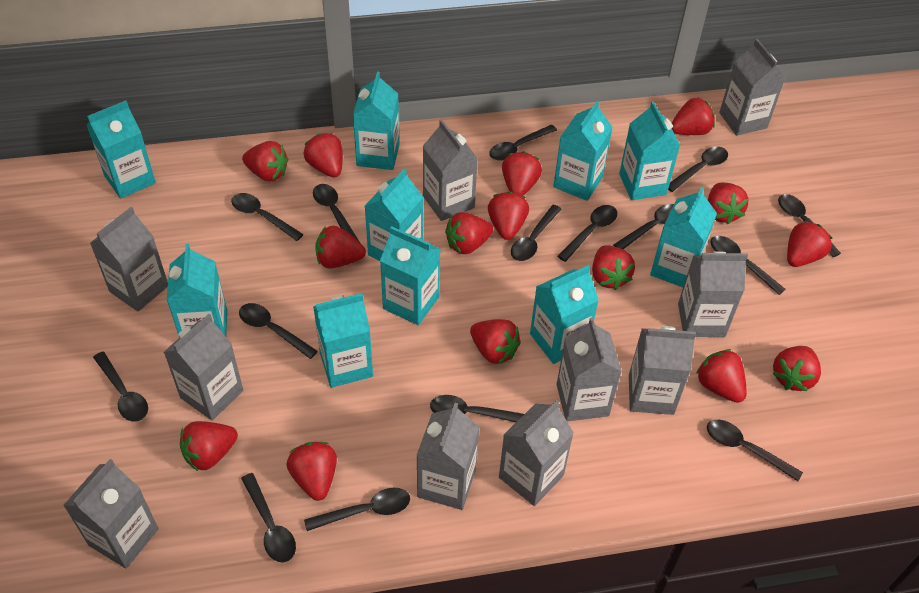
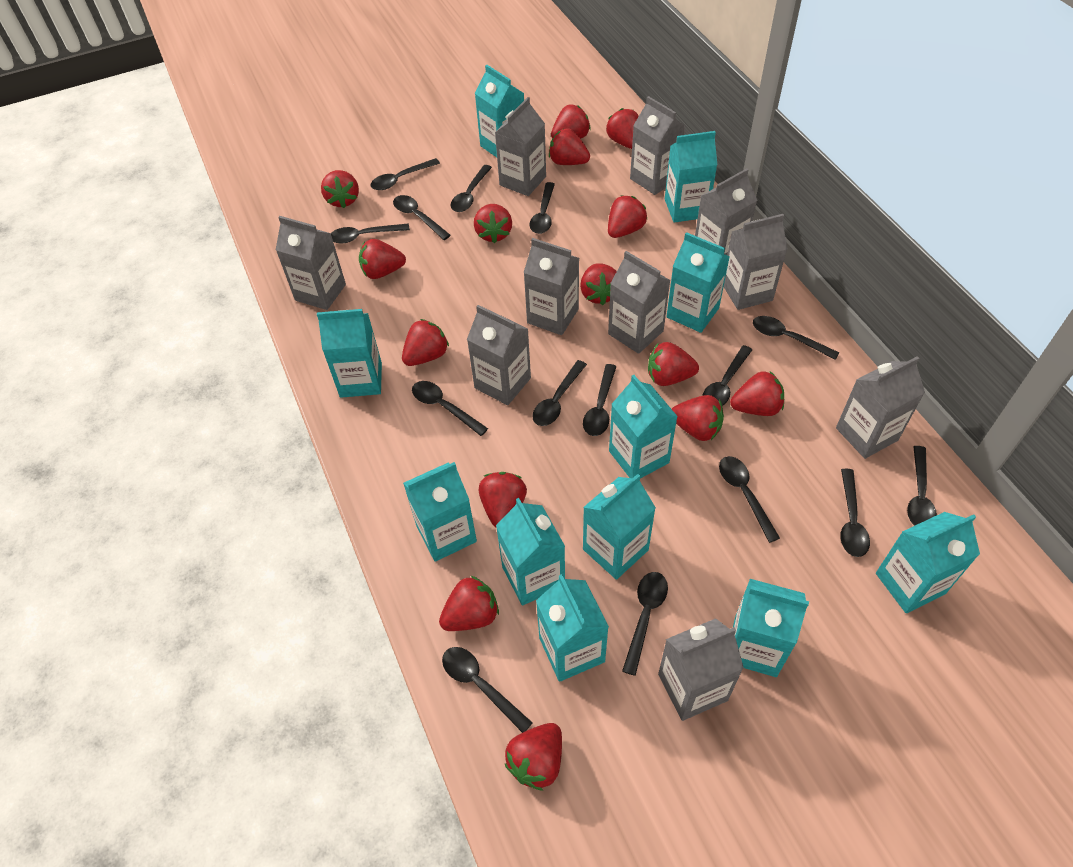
turquoise carton: [86,100,156,199] [167,244,227,338] [313,293,373,388] [353,71,400,170] [365,169,423,261] [380,226,440,325] [530,265,599,364] [553,101,613,201] [619,101,680,200] [650,186,717,287] = 10 -> [317,309,382,398] [403,462,477,562] [475,65,524,157] [496,498,565,606] [536,574,609,682] [583,474,656,580] [609,375,678,478] [665,131,717,223] [666,232,730,333] [733,579,809,677] [876,512,980,613] = 11

